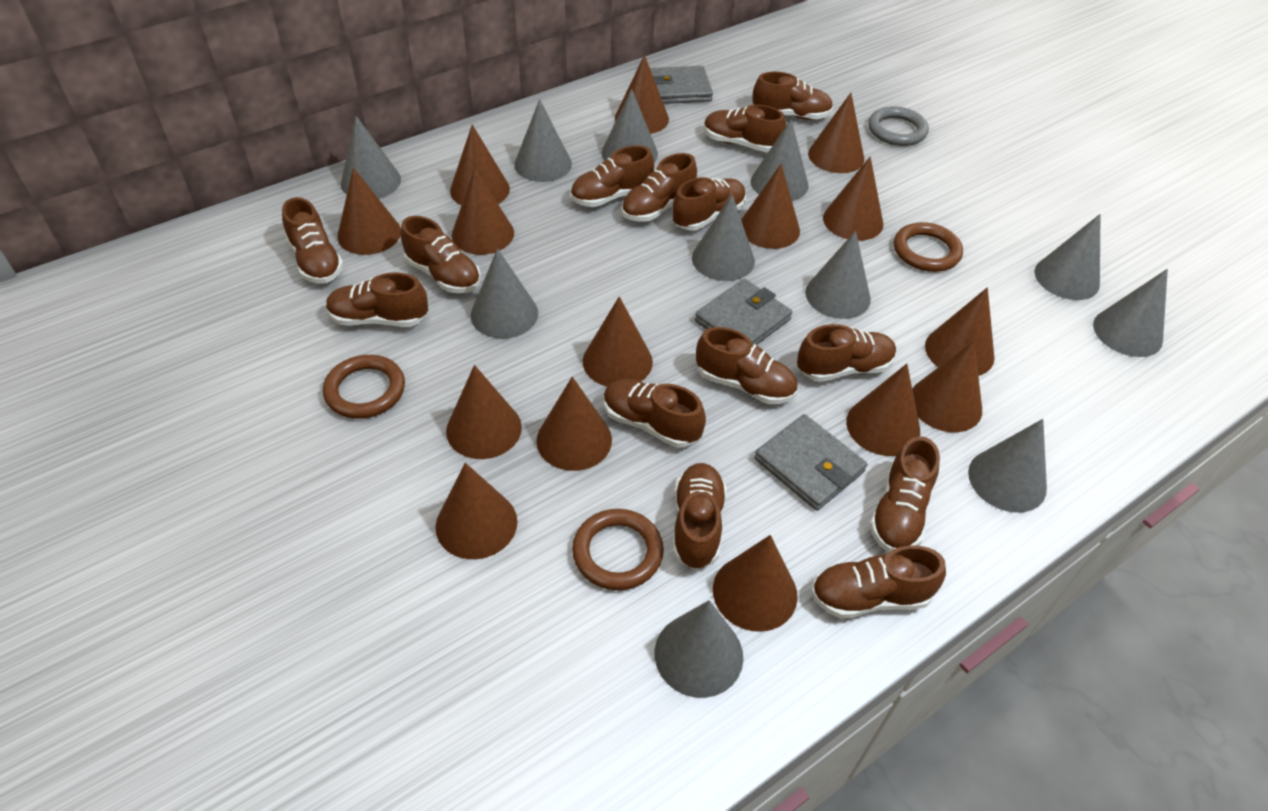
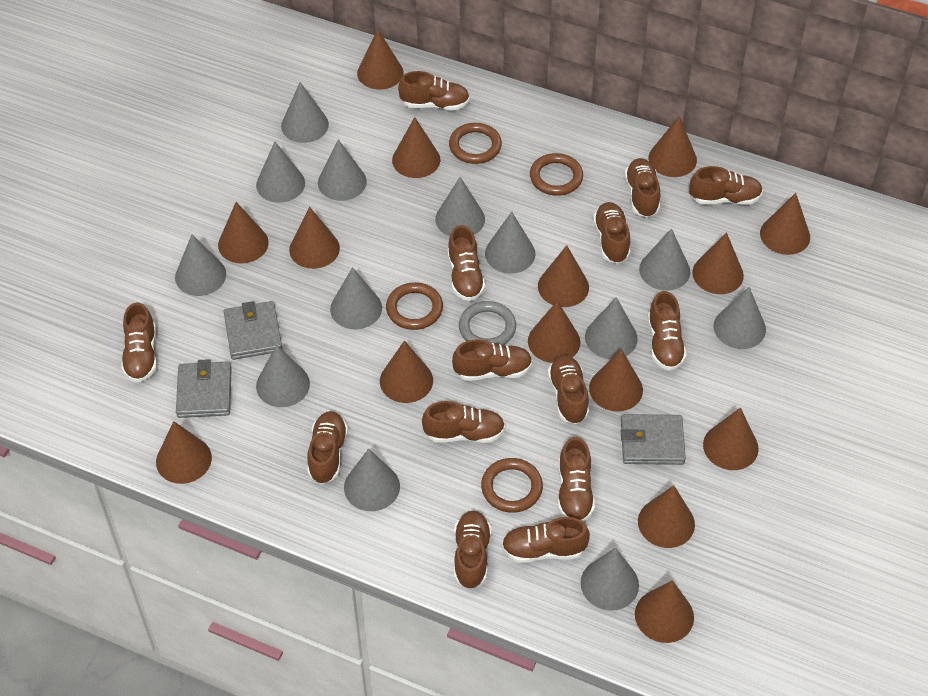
brown ring: [323,355,405,419] [572,509,664,590] [894,222,963,272] = 3 -> [386,282,443,330] [449,123,502,164] [481,458,543,513] [530,153,583,196] = 4
grey cone: [341,116,401,199] [471,248,538,339] [514,99,572,182] [601,89,658,162] [654,600,743,698] [692,195,755,281] [751,119,808,201] [805,231,871,319] [968,419,1047,513] [1034,214,1101,300] [1093,269,1168,357] = 11 -> [175,234,226,296] [256,142,305,203] [256,345,310,407] [281,82,329,143] [318,139,367,201] [330,267,382,329] [344,449,400,511] [435,177,485,237] [485,212,536,274] [581,548,639,611] [585,297,638,359] [639,228,690,291] [713,287,766,349] = 13

